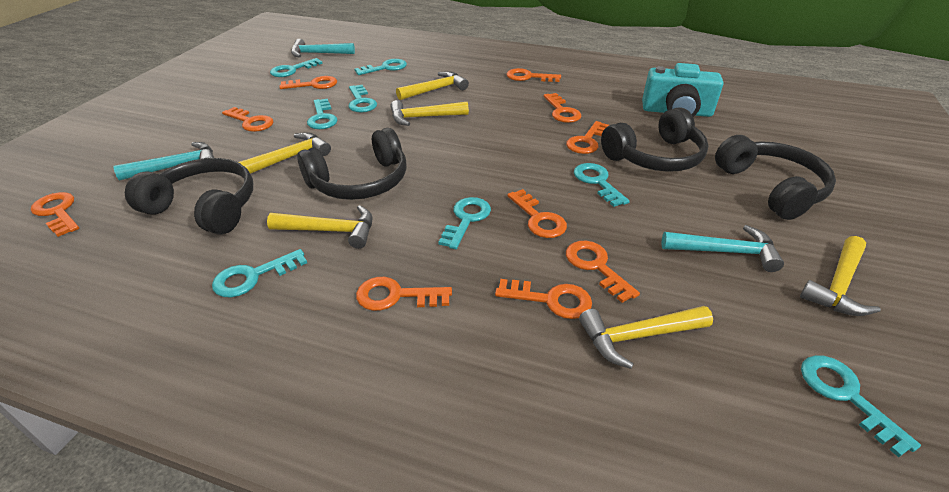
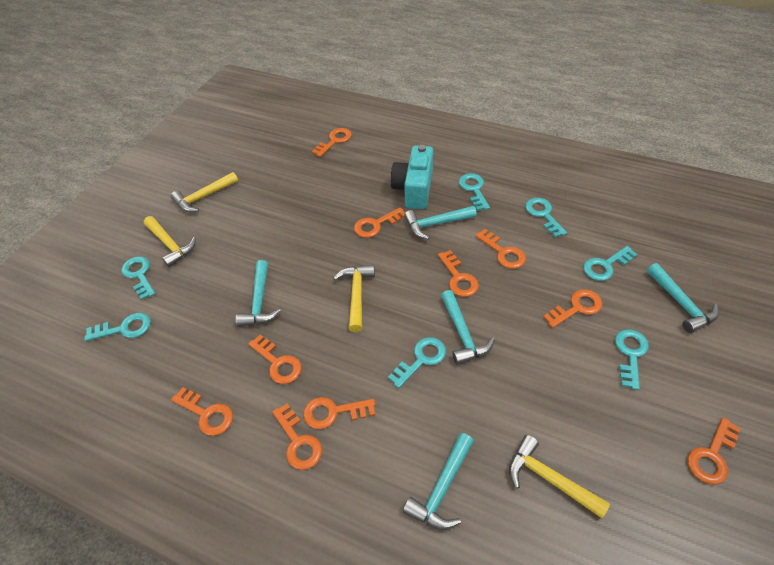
black headphones: [125,158,253,234] [297,128,407,200] [601,107,708,172] [715,135,836,220] = 4 -> none = 0
turquoise hammer: [113,142,214,180] [291,39,355,58] [662,225,784,272] = 3 -> [236,260,281,327] [403,433,474,530] [404,206,477,239] [441,290,495,365] [647,263,719,333] = 5
turquoise key: [212,249,307,297] [270,58,323,77] [307,99,337,129] [348,85,377,113] [355,59,407,75] [439,197,491,249] [574,163,630,207] [801,355,921,457] = 8 -> [85,313,151,341] [122,256,155,300] [388,337,446,388] [459,173,490,211] [525,198,567,238] [583,246,638,281] [615,329,649,390] = 7
yellow hammer: [239,132,331,174] [267,205,372,249] [390,100,469,126] [396,71,469,100] [579,306,713,369] [800,236,881,316] = 6 -> [144,216,196,267] [171,172,238,212] [333,265,375,332] [509,435,610,518] = 4

